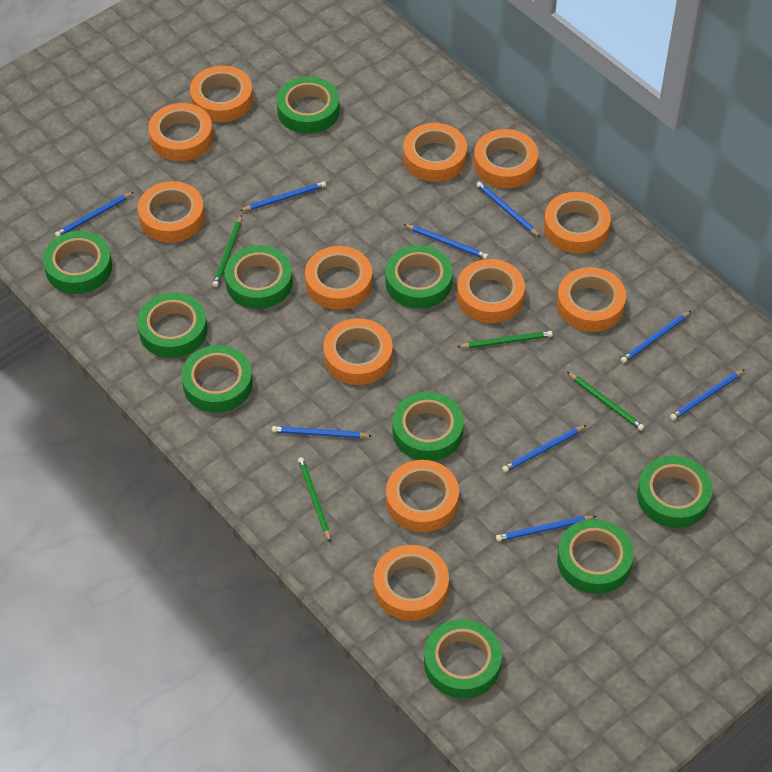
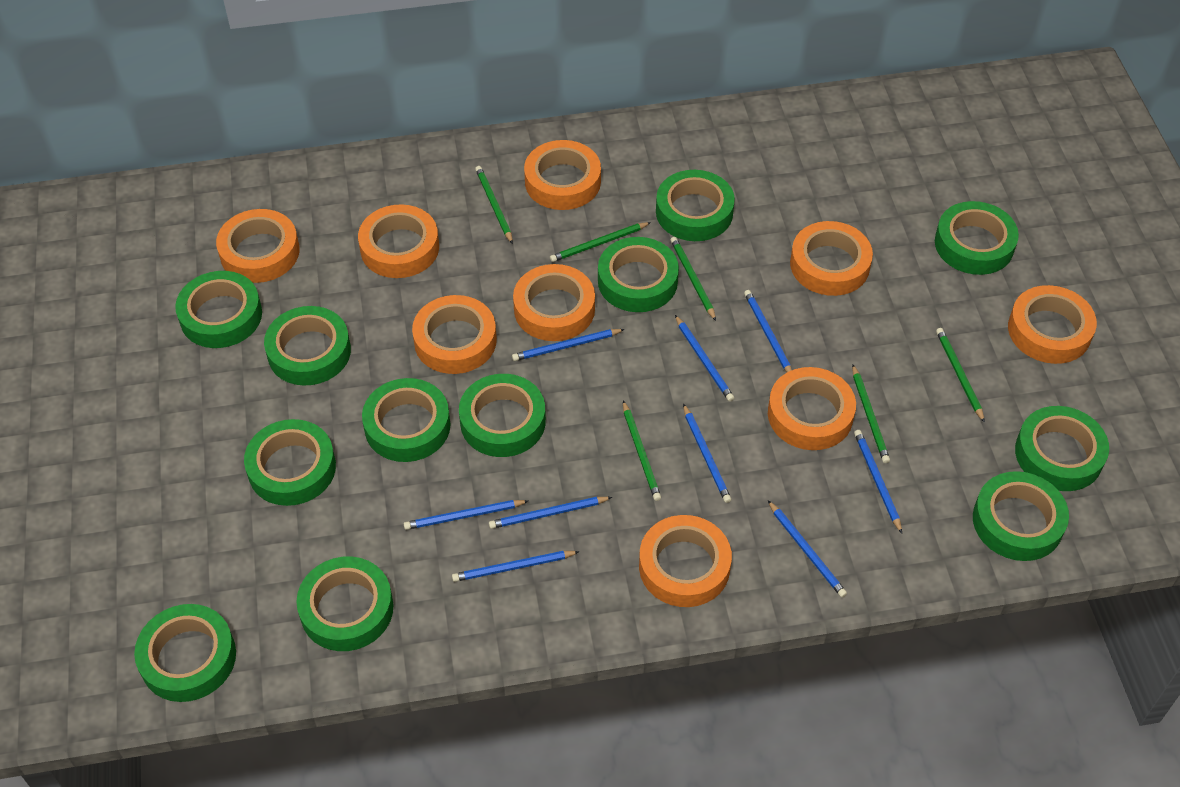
green pencil: [213,215,242,287] [298,457,331,543] [457,331,553,348] [567,372,644,431] = 4 -> [475,166,513,244] [550,222,651,262] [623,401,661,501] [670,237,716,321] [852,364,890,463] [936,328,985,423] = 6
green tape: [43,231,112,294] [137,292,207,358] [181,345,253,413] [225,245,293,309] [277,76,340,134] [386,245,453,309] [393,392,464,461] [424,619,502,698] [557,519,634,594] [637,456,713,528] = 10 -> [134,604,236,702] [175,271,262,348] [244,419,336,506] [264,306,351,386] [297,557,393,651] [362,378,451,462] [459,374,546,457] [598,237,679,312] [656,170,735,241] [935,201,1019,275] [973,471,1069,561] [1015,406,1109,491] = 12
orange tape: [138,181,205,243] [148,103,213,161] [190,66,253,122] [305,246,372,310] [323,318,393,385] [374,545,449,621] [386,460,459,532] [403,123,467,182] [457,259,525,323] [474,129,538,188] [544,192,611,253] [557,267,626,332] = 12 -> [216,209,300,283] [358,204,439,278] [412,295,497,374] [513,264,595,341] [524,140,601,210] [639,515,732,607] [768,367,856,450] [790,221,873,296] [1008,285,1097,364] = 9

